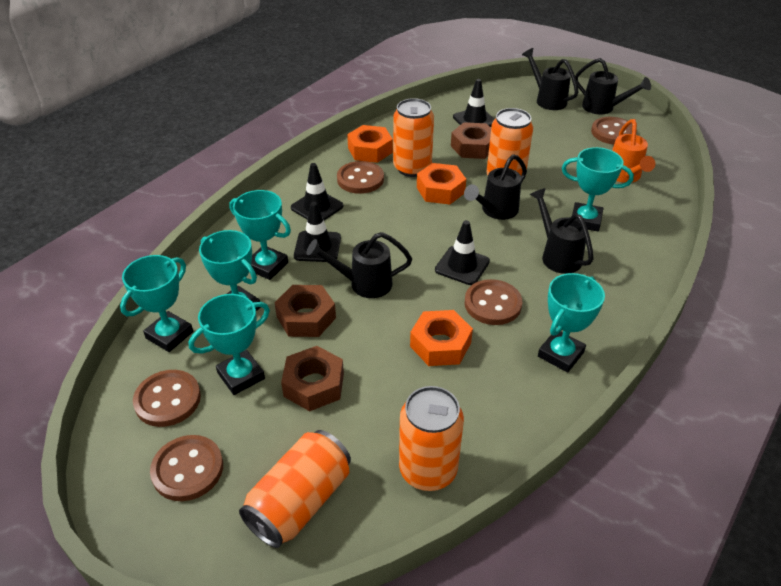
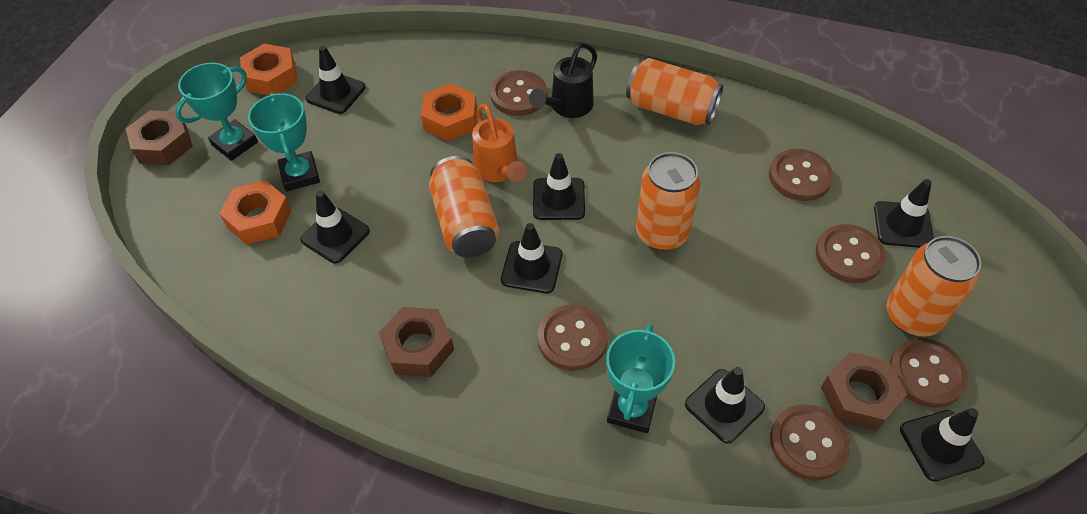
black traffic cone: [291,163,343,220] [294,202,341,262] [435,220,490,285] [453,79,494,127] = 4 -> [300,191,370,263] [306,46,366,114] [501,223,562,293] [533,153,585,220] [685,367,765,444] [874,179,934,248] [900,408,985,482] = 7
black watering can: [306,232,412,298] [464,154,527,220] [522,48,578,110] [530,188,594,274] [575,58,651,115] = 5 -> [529,42,597,118] = 1
brown button: [133,370,201,427] [150,435,223,501] [337,161,384,194] [465,279,522,325] [591,117,637,145] = 5 -> [490,70,547,116] [537,305,608,371] [769,149,833,201] [770,404,850,481] [816,224,886,283] [890,338,968,408] = 6
turquoise trophy: [120,255,193,352] [189,294,270,395] [199,230,261,311] [229,190,291,280] [538,273,605,373] [562,147,634,231] = 6 -> [175,63,258,161] [248,93,320,191] [606,323,675,433] = 3

